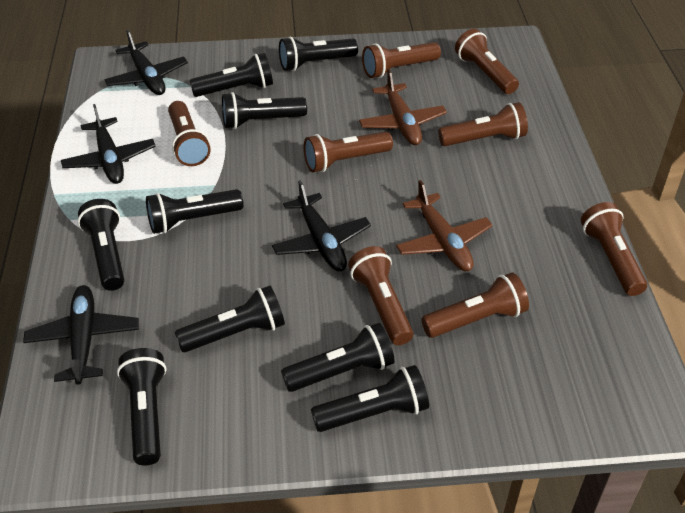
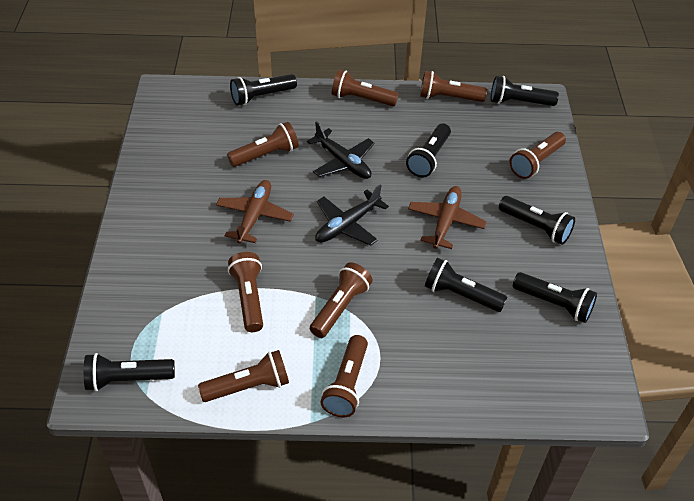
black flashlight: [78,199,125,291] [117,348,166,466] [146,189,244,234] [175,286,285,352] [189,53,273,97] [222,92,307,129] [279,37,358,71] [281,323,395,392] [311,365,429,432] = 9 -> [84,353,175,391] [230,74,297,106] [406,123,451,177] [425,258,507,312] [491,76,559,106] [499,196,575,245] [513,272,597,323] = 7
black plane: [23,285,139,385] [61,104,156,184] [104,29,188,95] [272,180,371,271] = 4 -> [307,121,375,179] [315,184,389,246] = 2

